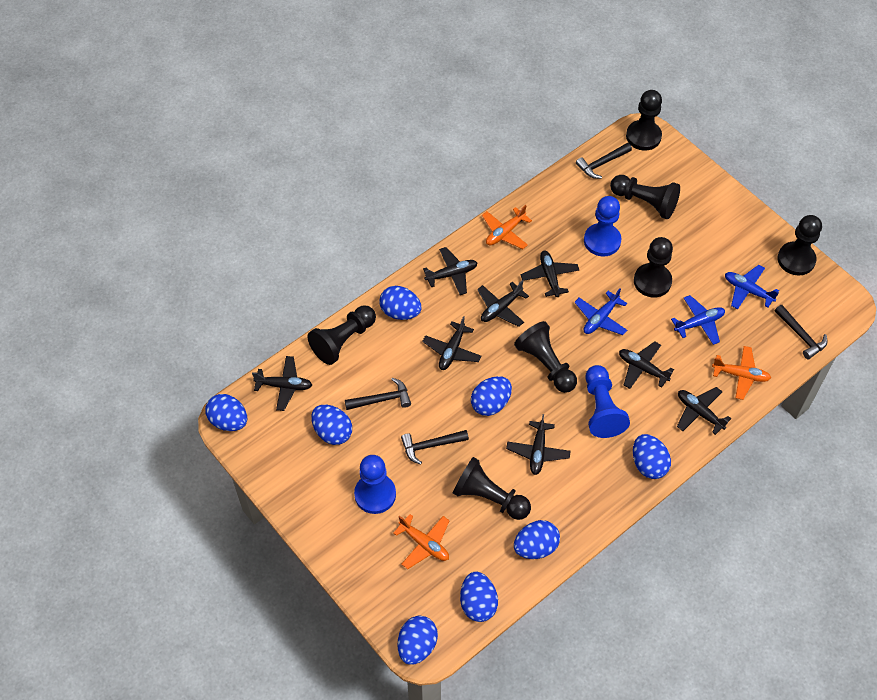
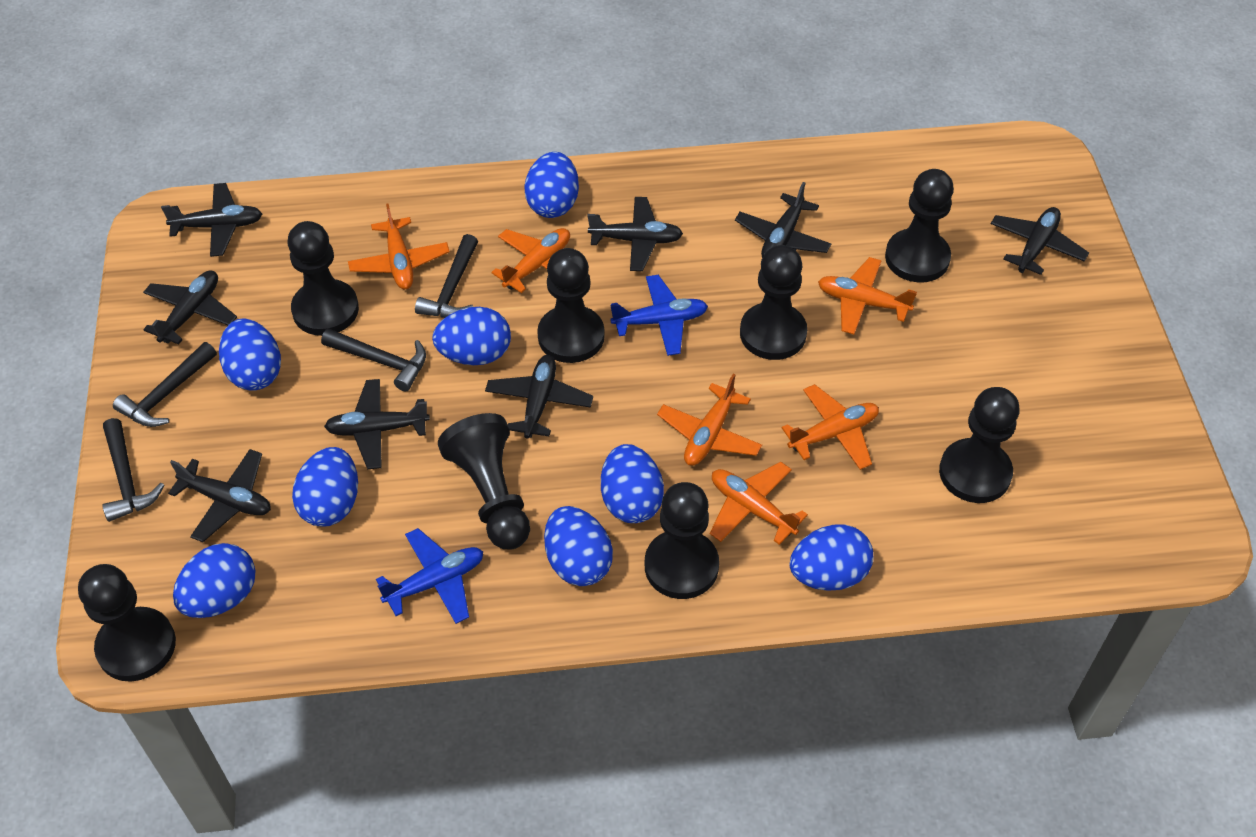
black pawn: [307,305,376,365] [453,457,531,520] [514,321,577,393] [610,175,680,219] [626,90,662,151] [634,237,673,298] [778,215,822,276] = 7 -> [78,564,176,682] [288,221,359,336] [438,413,530,550] [537,248,605,363] [645,482,719,599] [740,245,807,360] [885,169,954,282] [939,387,1020,503] = 8
blue pawn: [354,455,396,514] [584,196,621,256] [585,365,630,438] = 3 -> none = 0
blue plane: [574,288,627,335] [671,295,725,345] [725,265,779,309] = 3 -> [376,528,483,624] [610,275,708,356] = 2
orange plane: [393,514,450,569] [482,205,532,249] [712,346,771,400] = 3 -> [348,203,450,289] [491,228,570,293] [657,374,762,466] [710,462,808,545] [782,384,879,470] [818,257,917,335] = 6

